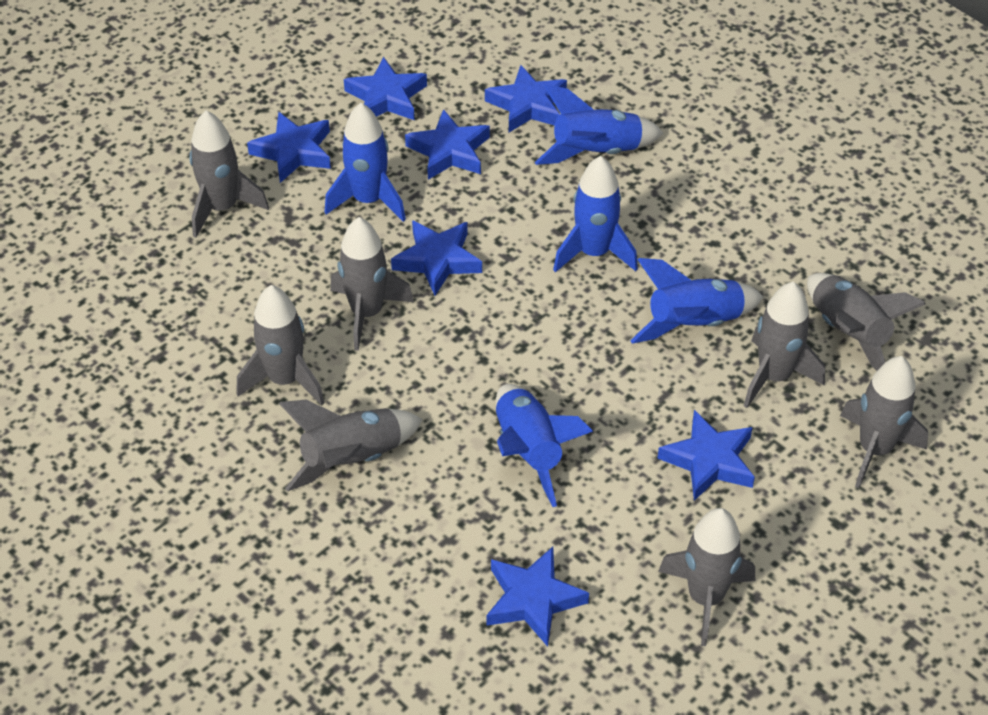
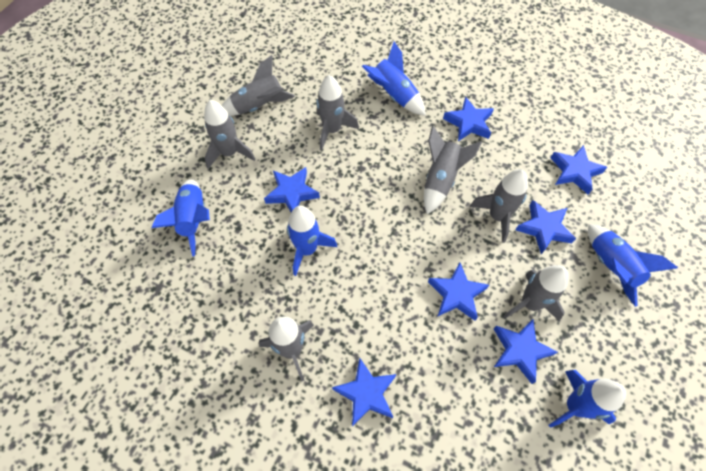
grey rocket: [189,110,269,238] [236,285,325,405] [279,400,423,492] [330,217,414,351] [658,508,755,646] [744,282,825,408] [807,273,926,371] [840,356,928,488] = 8 -> [204,100,255,169] [222,55,295,116] [259,317,314,381] [317,75,359,150] [424,126,482,214] [470,169,528,243] [503,265,569,321] = 7

